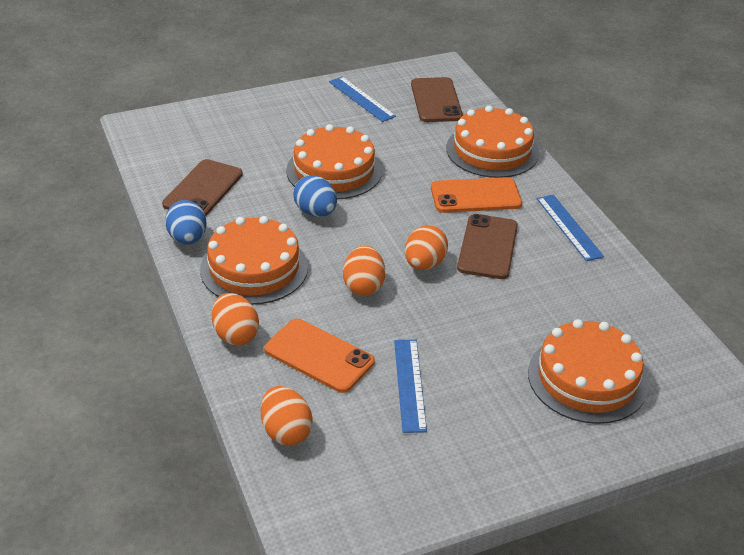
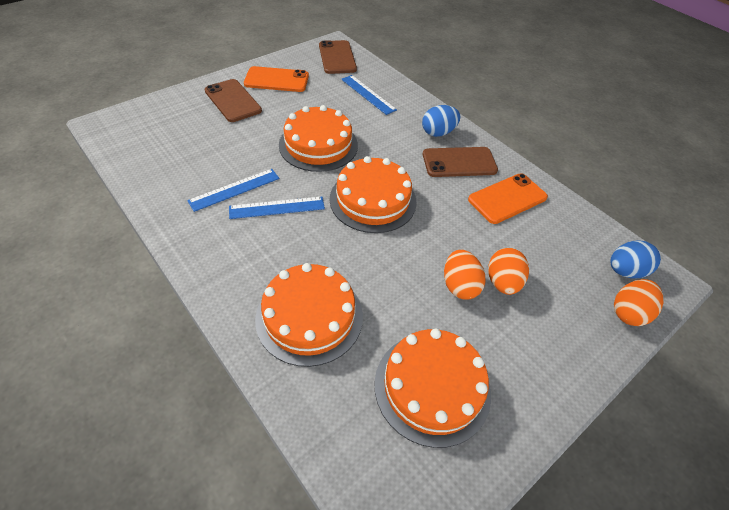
orange egg: [212,293,259,345] [261,386,313,446] [343,246,385,296] [405,225,448,270] = 4 -> [444,250,485,299] [488,248,529,295] [614,279,663,326] = 3

